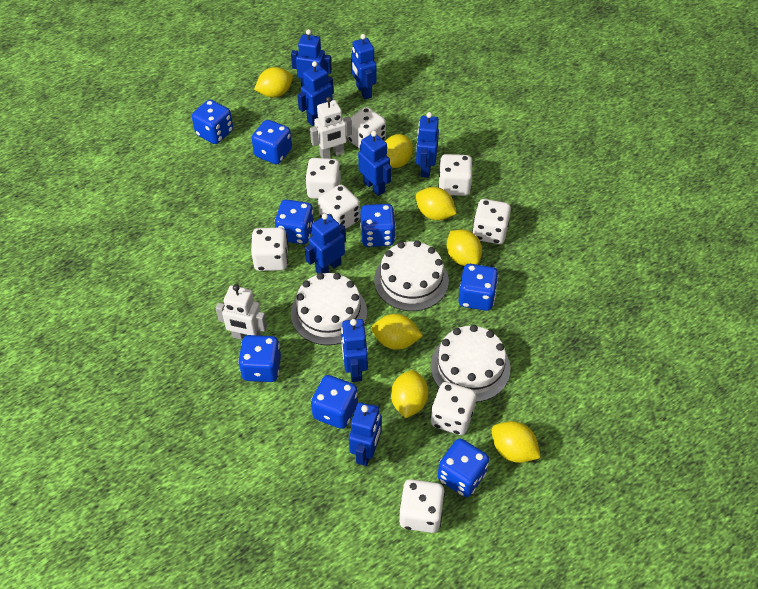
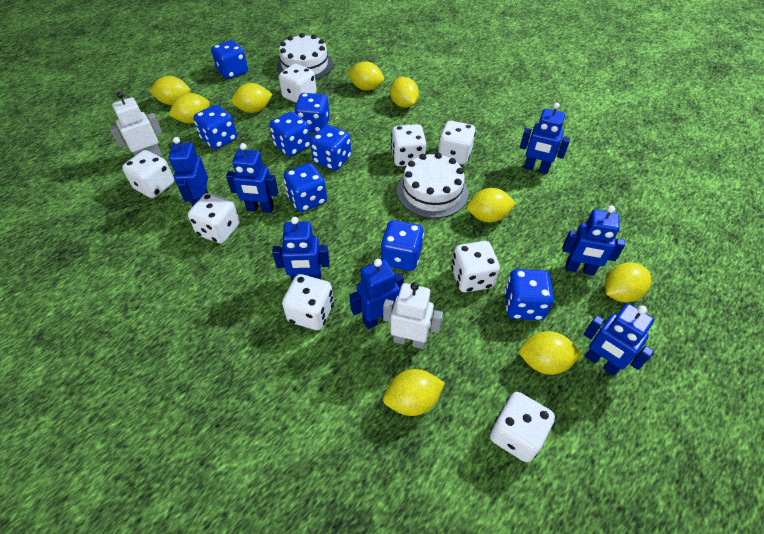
blue robot: [291,29,332,87] [297,61,334,126] [305,213,346,273] [341,319,368,382] [349,402,382,466] [351,34,377,99] [358,131,392,196] [416,112,439,178] = 8 -> [169,137,208,207] [226,143,278,213] [272,217,330,281] [349,259,404,329] [520,102,570,174] [562,205,625,275] [584,303,654,376] = 7
white cake: [291,273,367,345] [374,240,449,311] [431,325,510,402] = 3 -> [277,33,333,80] [397,153,468,218] = 2
yellow lemon: [254,67,293,97] [372,314,423,350] [385,134,413,168] [391,370,429,418] [416,187,457,220] [447,230,482,266] [492,421,541,463] = 7 -> [150,76,190,105] [169,93,210,124] [231,83,273,113] [347,61,384,91] [383,369,445,416] [390,77,419,108] [467,188,516,223] [519,331,582,375] [605,263,651,302] = 9

